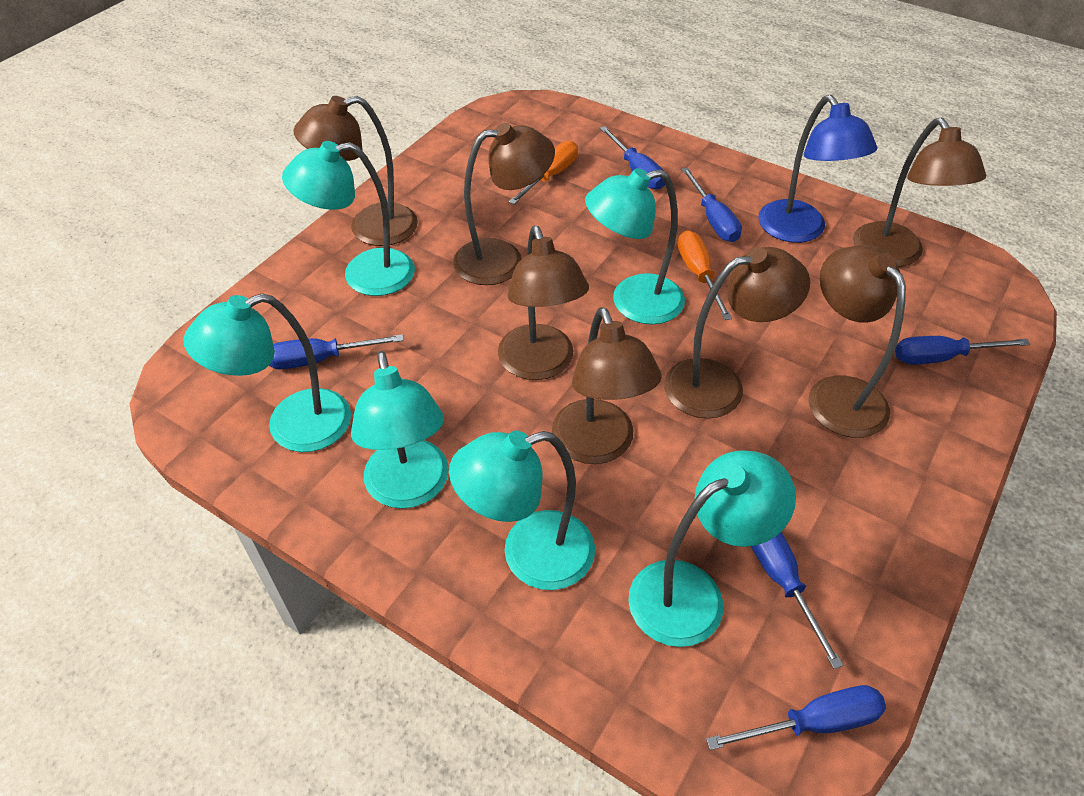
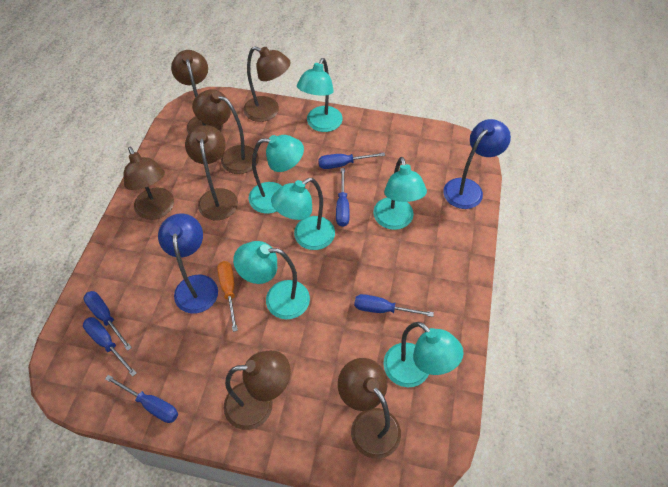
blue lamp: [758,95,877,243] = 1 -> [158,214,218,313] [443,119,511,209] = 2
orange screwdriver: [509,141,578,205] [678,231,732,320] = 2 -> [217,261,238,332] = 1

